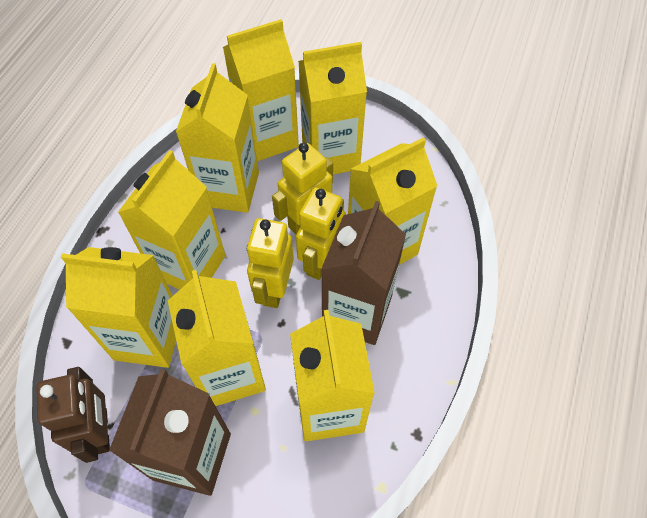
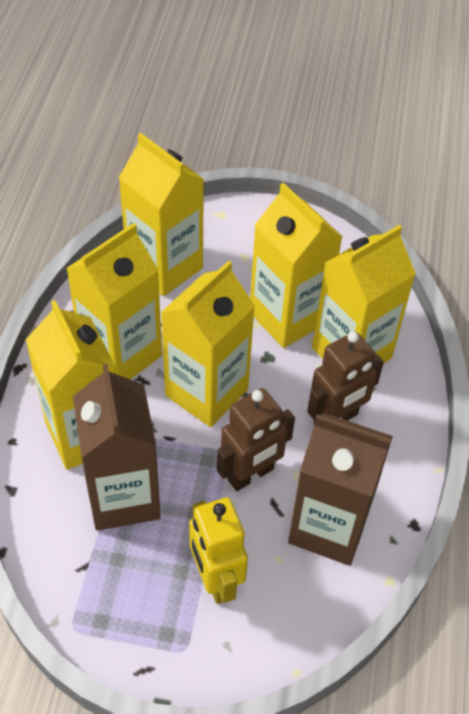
brown robot: [36,367,110,463] = 1 -> [217,388,295,491] [307,331,384,424] = 2
yellow carton: [61,247,176,368] [118,150,226,290] [168,270,266,406] [176,63,259,213] [223,19,299,161] [290,310,375,441] [298,42,367,175] [348,137,437,265] = 8 -> [26,300,116,470] [66,223,162,379] [118,133,204,296] [160,261,255,427] [250,183,343,348] [312,225,416,364] = 6
yellow robot: [247,218,294,308] [272,143,333,234] [296,187,345,280] = 3 -> [189,497,248,604] = 1

